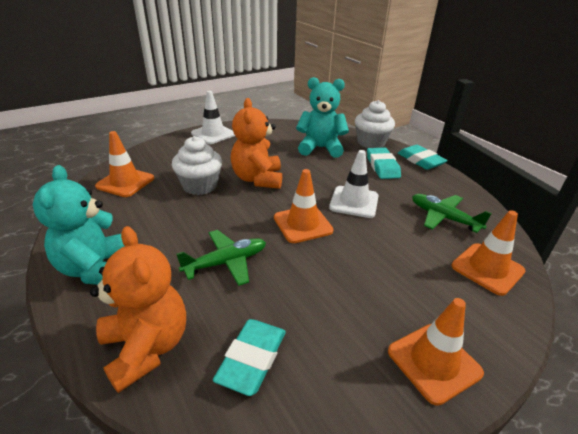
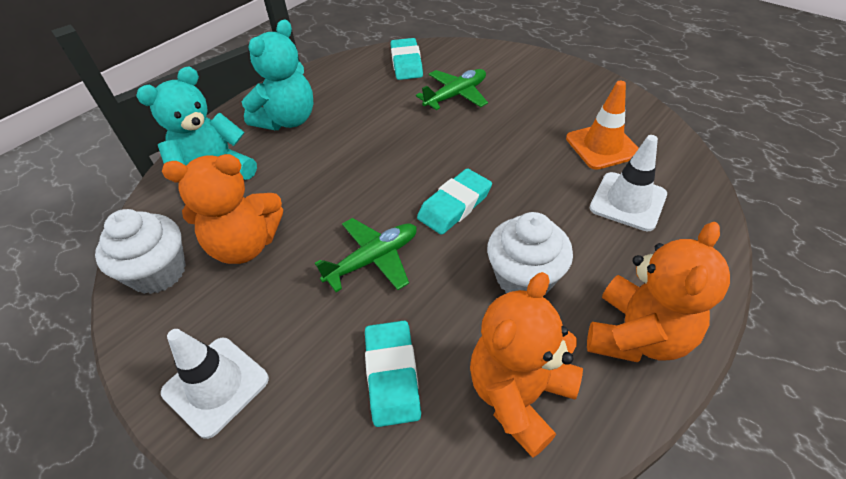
orange teddy bear: [90,226,186,393] [231,98,282,189] = 2 -> [162,154,283,264] [470,272,583,458] [587,222,730,362] = 3
orange traffic cone: [95,131,154,197] [274,169,334,243] [388,298,484,406] [452,210,525,296] = 4 -> [566,81,639,170] = 1

